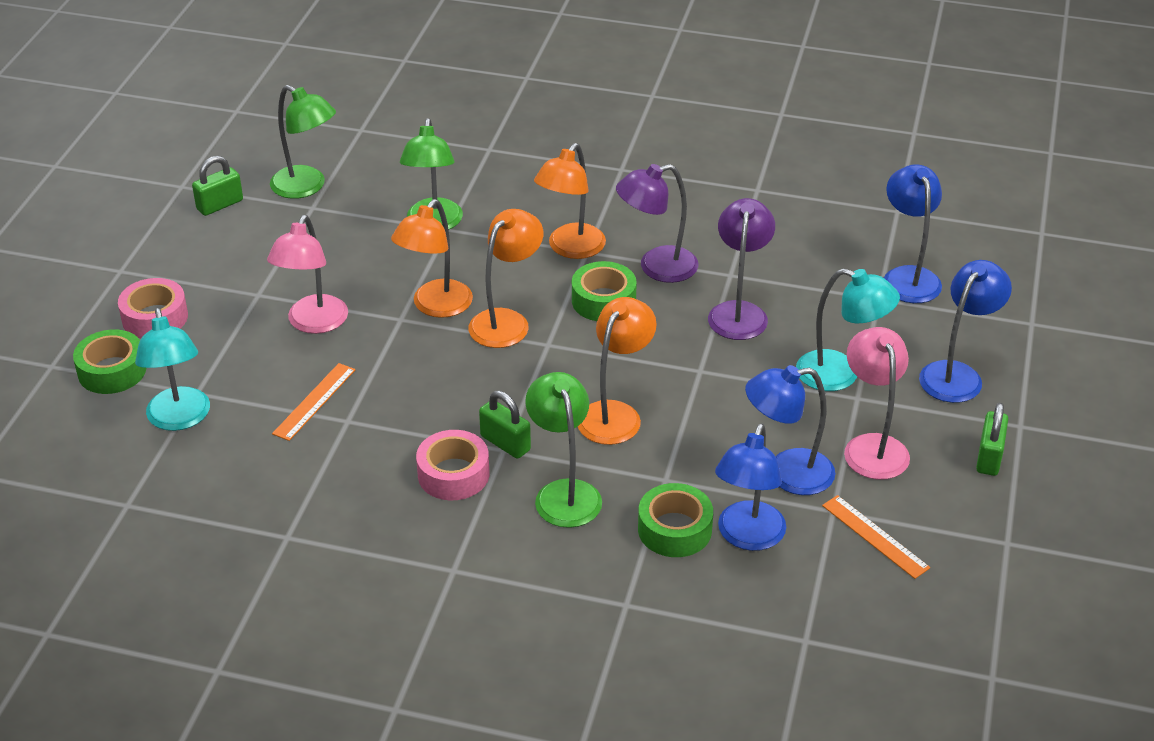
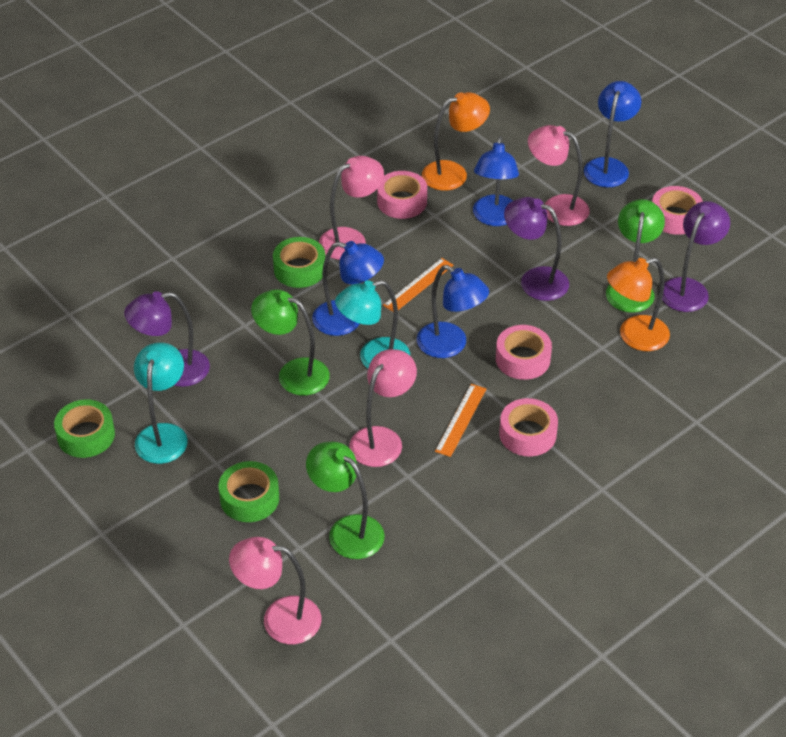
green padlock: [192,156,243,216] [479,391,531,459] [976,403,1008,476] = 3 -> none = 0
orange lamp: [391,199,473,318] [468,209,543,348] [534,143,606,259] [578,297,657,445] = 4 -> [422,92,490,191] [607,258,670,351] = 2
pink lamp: [267,215,348,334] [844,327,910,480] = 2 -> [229,537,322,644] [319,156,384,260] [349,349,417,467] [528,125,589,226] = 4
pink tape: [118,278,188,338] [416,430,489,500] = 2 -> [377,171,427,219] [496,325,552,380] [499,398,558,456] [652,186,703,235] = 4
purple lamp: [616,164,698,283] [708,198,775,340] = 2 -> [124,291,210,387] [504,197,569,301] [662,201,730,312] = 3

